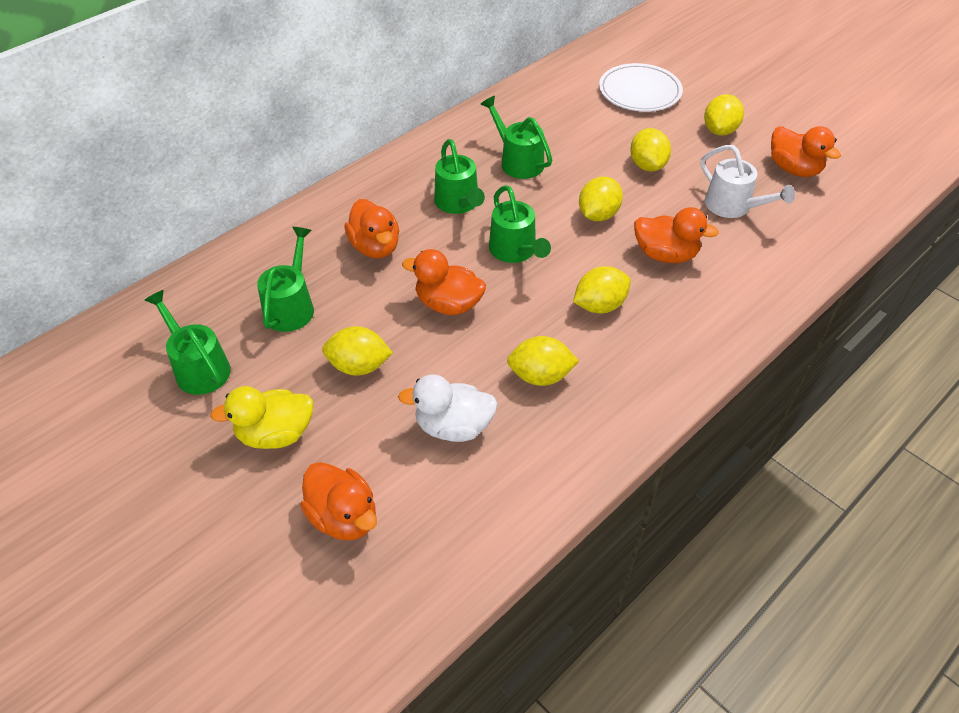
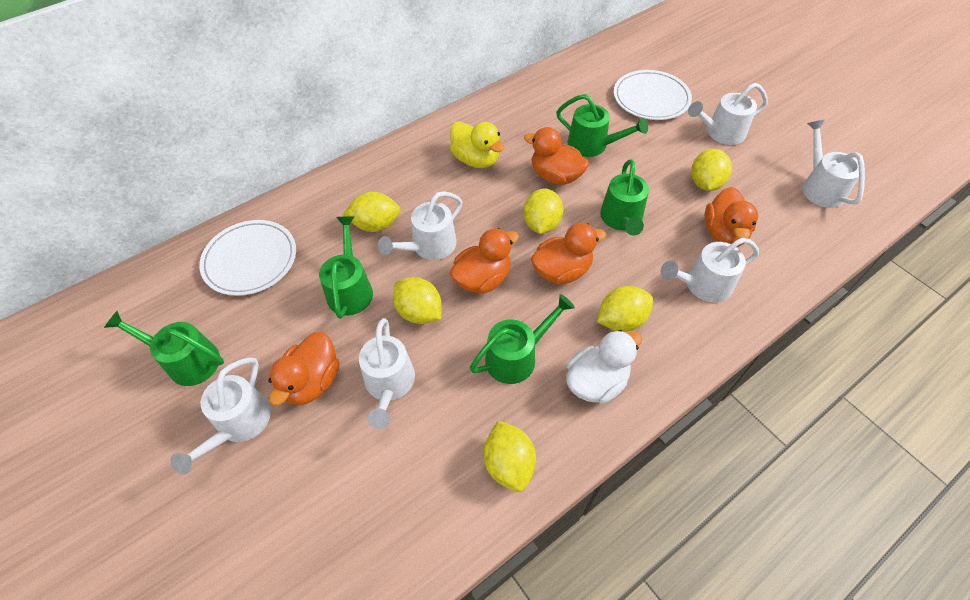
white plate: [599,63,683,112] = 1 -> [199,220,296,296] [614,70,692,120] = 2
white watering can: [701,145,795,218] = 1 -> [170,357,271,474] [359,318,415,429] [378,191,462,260] [661,238,759,303] [688,83,768,145] [802,119,865,208] = 6

